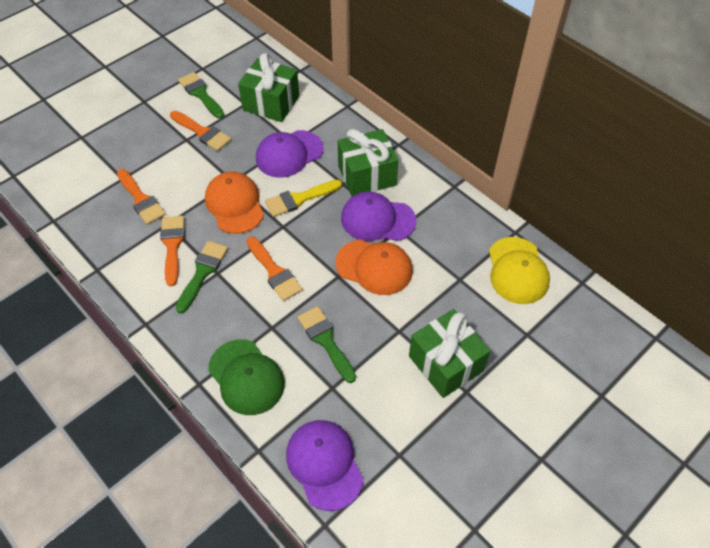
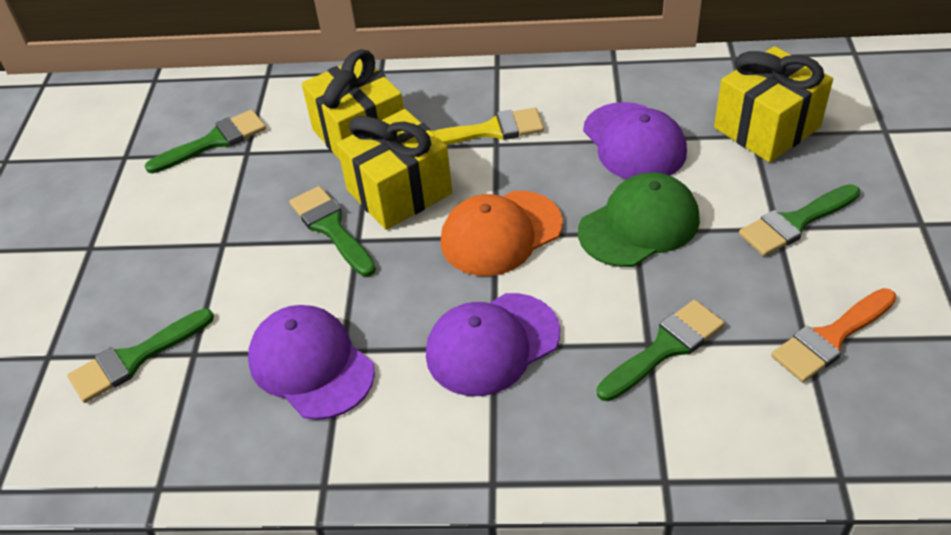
green brush: [176,241,228,313] [178,72,224,119] [298,306,356,383] = 3 -> [67,308,214,403] [145,110,266,174] [289,186,376,276] [597,300,724,401] [739,184,860,256] = 5
green gift: [238,53,299,122] [338,129,398,197] [409,309,490,398] = 3 -> none = 0
orange brush: [117,169,166,225] [160,216,185,286] [170,111,231,151] [247,237,303,301] = 4 -> [771,288,897,382] = 1
orange cap: [205,172,264,234] [336,240,413,295] = 2 -> [440,191,563,276] = 1
yellow cap: [489,237,550,304] = 1 -> none = 0
yellow gift: none = 0 -> [302,49,404,160] [337,109,452,230] [714,46,833,162] = 3

